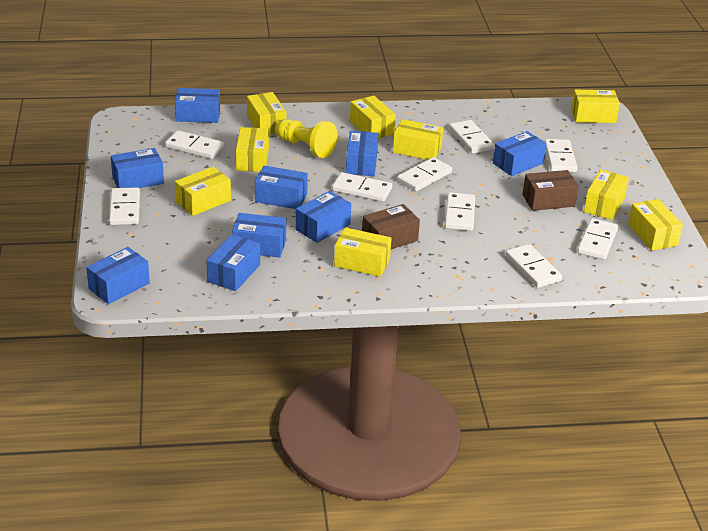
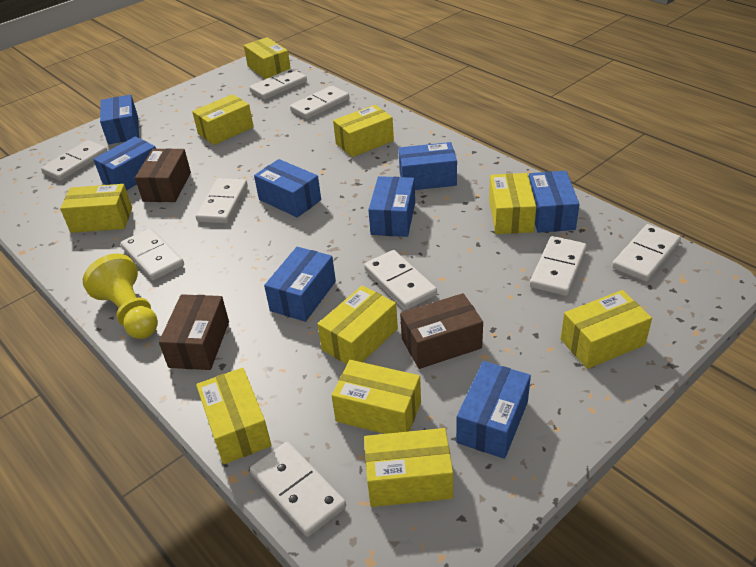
blue box: [86,247,150,304] [111,148,164,188] [175,88,220,123] [207,234,260,291] [232,213,286,258] [255,166,308,209] [296,191,351,243] [346,131,378,176] [493,131,547,176] = 9 -> [93,136,156,190] [100,95,139,144] [254,159,321,218] [264,247,336,322] [368,176,415,237] [398,142,457,190] [456,361,531,459] [529,171,579,233] = 8
brown box: [362,204,420,249] [523,170,578,211] = 2 -> [135,148,191,202] [159,294,229,370] [400,293,483,369] = 3
yellow box: [175,167,231,216] [236,127,269,172] [247,92,286,135] [334,227,392,277] [350,96,396,139] [393,119,443,160] [571,89,620,123] [584,170,629,220] [628,199,683,251] = 9 -> [60,184,132,233] [192,94,254,145] [196,368,271,464] [244,37,291,79] [317,286,398,364] [332,360,421,434] [333,105,394,157] [364,428,453,507] [489,173,536,234] [561,290,652,369] = 10

